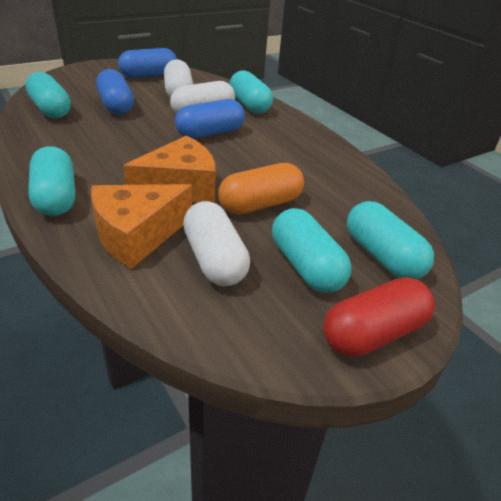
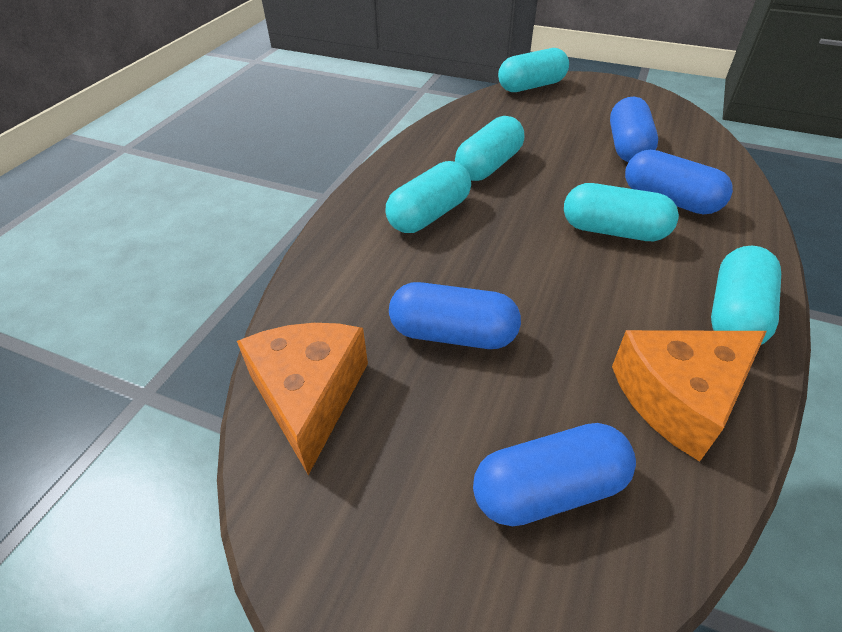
blue capsule: [96,69,134,115] [118,48,177,78] [175,99,245,139] = 3 -> [389,282,521,349] [473,423,636,526] [610,97,658,162] [625,150,733,214] = 4
orange capsule: [218,163,304,215] = 1 -> none = 0
red capsule: [323,277,435,357] = 1 -> none = 0
white capsule: [164,59,193,98] [170,81,235,114] [183,201,250,286] = 3 -> none = 0

